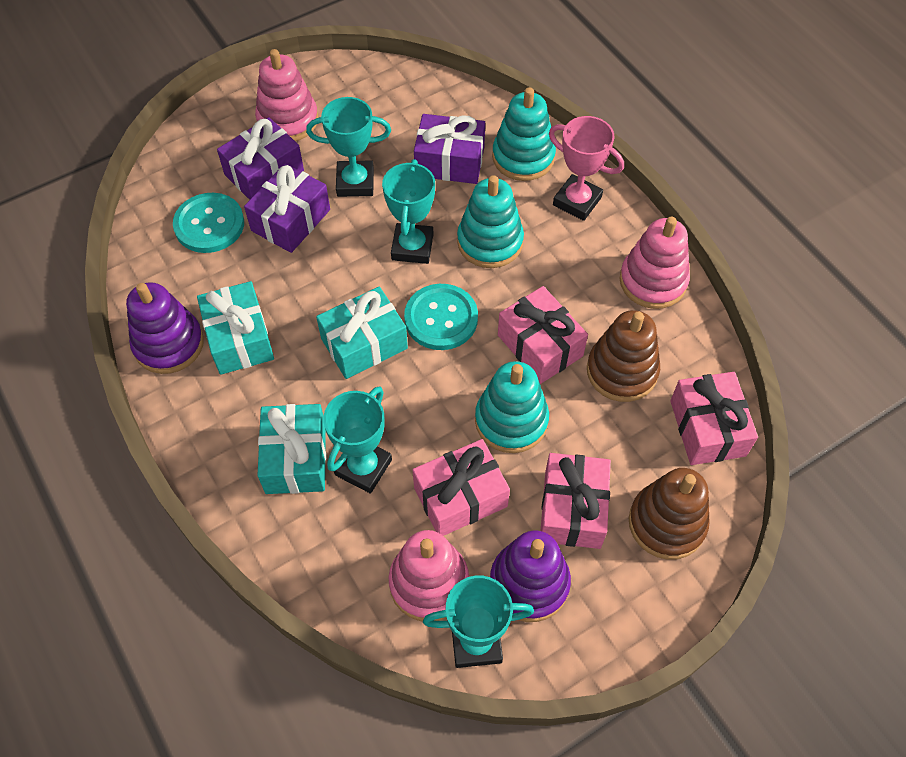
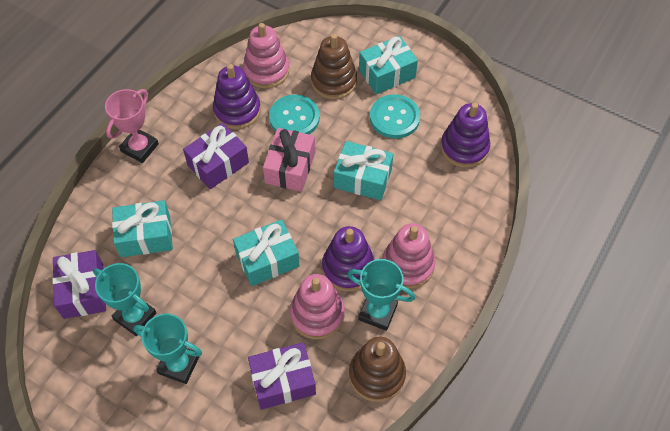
pink gift: [413,439,510,536] [498,286,588,384] [541,453,611,549] [670,372,758,465] = 4 -> [263,128,315,192] = 1
purple stacking toy: [126,282,204,374] [490,530,571,622] = 2 -> [213,64,261,129] [322,226,375,291] [441,103,490,168] = 3
turquoise gift: [197,281,274,375] [257,404,326,494] [316,287,408,379] = 3 -> [112,200,173,257] [233,219,300,286] [334,141,393,200] [359,36,418,94] = 4
turquoise stacking toy: [457,175,524,268] [475,361,549,453] [492,87,556,181] = 3 -> none = 0
turquoise trophy: [306,97,391,197] [323,386,392,493] [382,159,435,264] [423,575,534,668] = 4 -> [93,263,156,336] [133,313,202,384] [347,259,415,331] = 3

